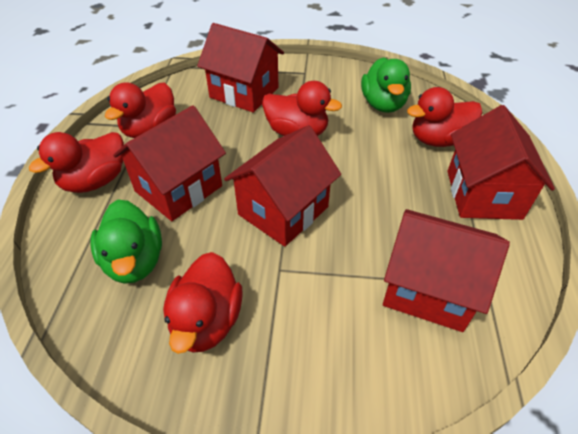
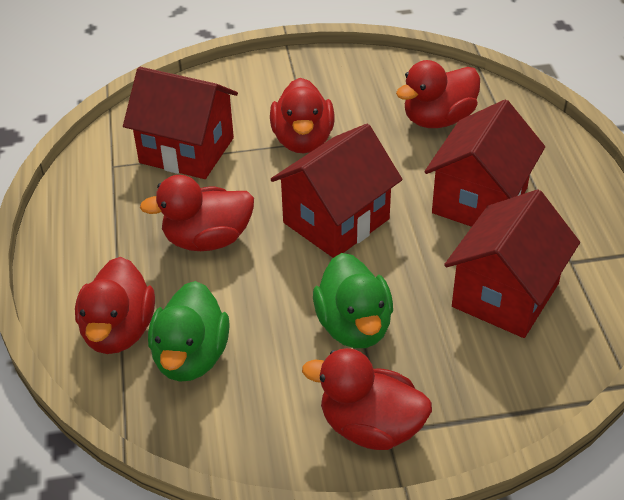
red house: [113,105,226,221] [197,23,284,113] [224,125,341,247] [383,209,510,332] [447,105,555,220] = 5 -> [123,67,238,179] [271,124,402,258] [424,100,545,227] [444,189,580,338] = 4

